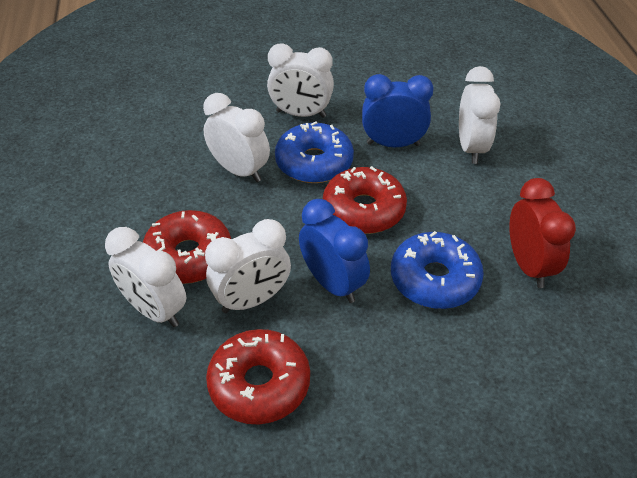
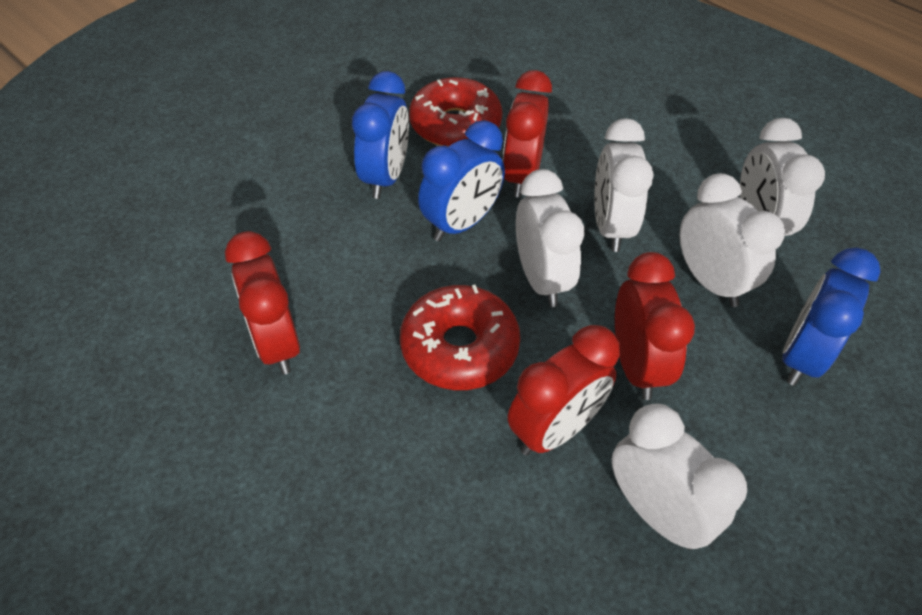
blue clock: [299,199,370,303] [362,74,434,147] = 2 -> [352,71,409,199] [418,120,505,242] [783,247,881,386] = 3
blue donut: [275,121,354,183] [391,231,484,309] = 2 -> none = 0
red clock: [509,178,576,288] = 1 -> [225,231,300,375] [503,70,552,197] [507,325,620,456] [615,252,695,400] = 4
red donut: [143,210,231,284] [206,329,310,424] [323,166,407,234] = 3 -> [400,284,521,390] [409,77,503,147] = 2

